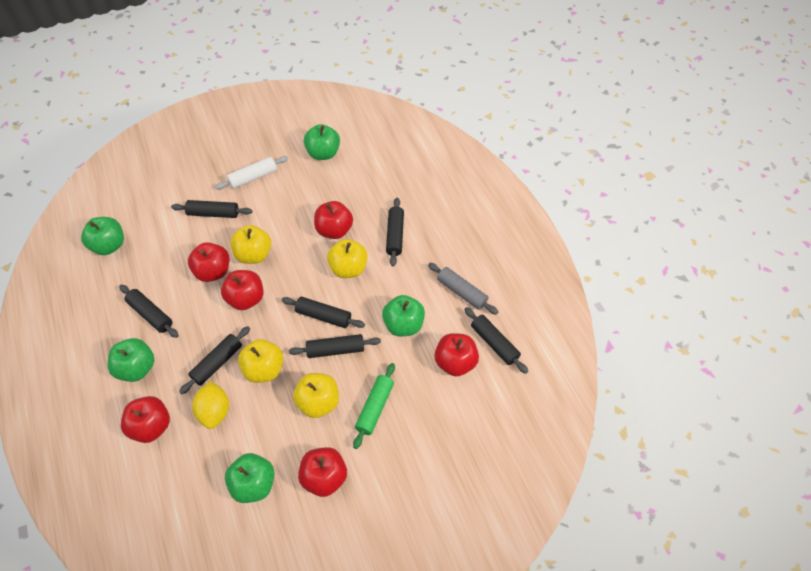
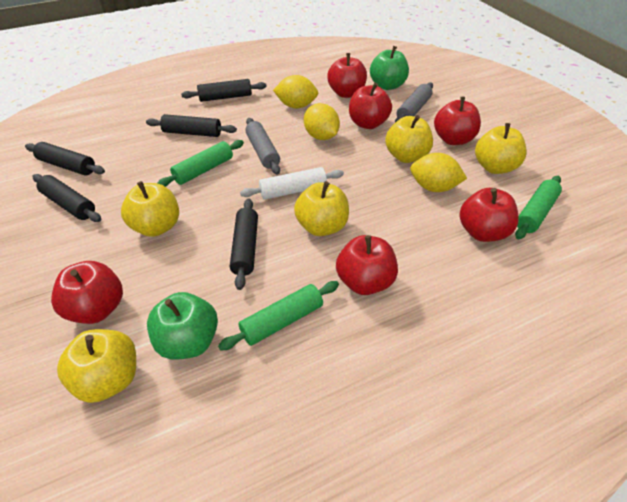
black rolling pin: [119,285,179,338] [171,200,252,218] [179,326,250,394] [282,297,365,328] [289,334,381,358] [386,198,404,266] [464,307,528,374] = 7 -> [25,142,105,175] [33,174,101,222] [146,114,237,137] [181,79,267,102] [230,199,258,290] = 5
green apple: [81,217,124,255] [107,338,154,382] [225,453,275,503] [304,124,340,160] [382,295,425,336] = 5 -> [147,292,218,360] [370,46,409,90] = 2
green rolling pin: [353,363,395,449] = 1 -> [158,140,244,187] [218,281,339,350] [515,176,562,239] = 3
grey rolling pin: [428,263,498,315] = 1 -> [245,118,280,174] [395,82,433,123] = 2
yellow apple: [231,225,271,264] [238,339,283,383] [293,373,339,418] [327,239,368,278] = 4 -> [57,329,136,403] [121,181,179,237] [294,181,349,236] [385,115,433,163] [475,123,526,174] = 5
yellow lemon: [192,381,229,429] = 1 -> [273,75,318,108] [304,103,340,140] [410,153,467,192] = 3

